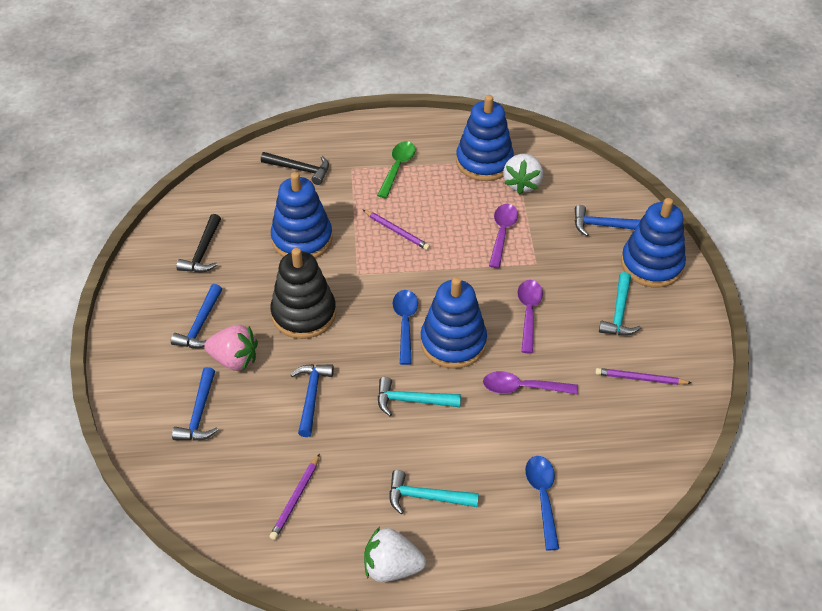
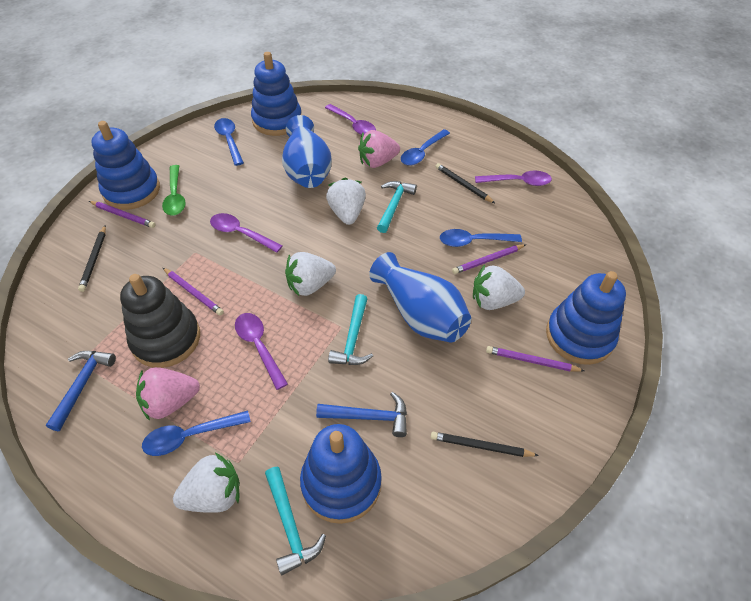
black hammer: [176,214,221,272] [261,152,329,185] = 2 -> none = 0
black pencil: none = 0 -> [78,225,106,292] [431,432,539,457] [435,163,495,203] = 3
blue hammer: [171,284,222,348] [172,367,218,441] [290,364,334,437] [575,205,640,236] = 4 -> [46,351,116,431] [316,392,407,437] = 2
blue spoon: [393,290,418,365] [525,456,559,550] = 2 -> [142,411,251,456] [214,118,244,166] [401,129,450,166] [440,229,522,247] = 4
blue vase: none = 0 -> [282,115,332,188] [369,252,471,342] = 2
pink strawberry: [204,325,258,371] = 1 -> [136,367,200,421] [358,130,400,168] = 2
purple pencil: [270,454,320,540] [363,210,430,250] [595,368,691,385] = 3 -> [89,201,155,228] [163,268,224,316] [452,244,526,274] [486,346,585,372] = 4
purple spoon: [483,371,578,395] [489,204,518,268] [517,280,543,353] = 3 -> [210,213,283,253] [235,313,288,390] [325,104,376,135] [475,171,552,186] = 4
white strawberry: [364,527,426,582] [503,154,543,194] = 2 -> [173,452,240,513] [285,252,336,296] [326,178,366,225] [473,265,525,310] = 4

